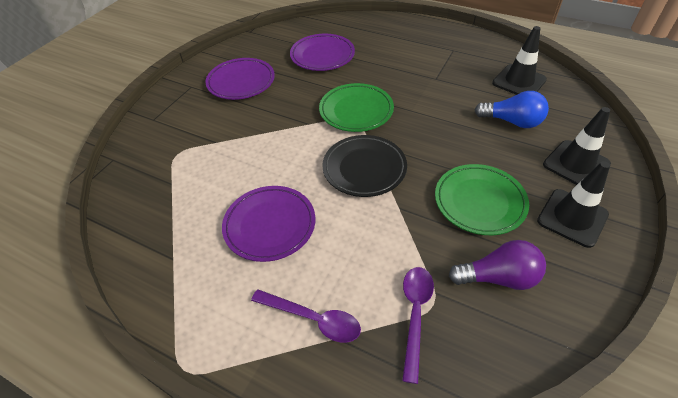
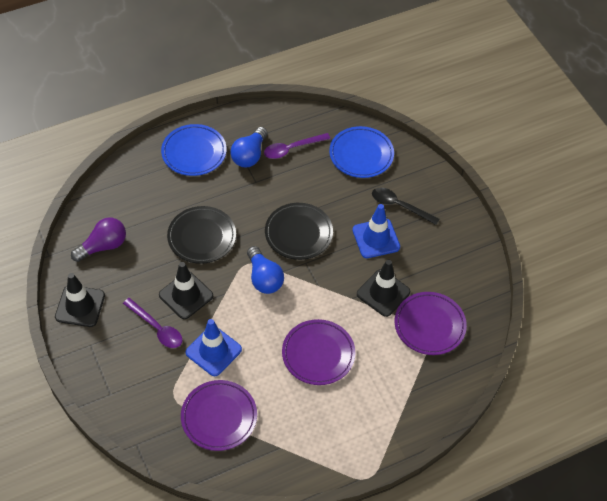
black plate: [322,135,407,197] = 1 -> [167,206,236,264] [265,203,333,260] = 2
black spoon: none = 0 -> [372,188,439,225] = 1
blue light bulb: [475,91,549,128] = 1 -> [230,127,268,167] [247,246,284,294] = 2
blue plate: none = 0 -> [161,124,227,176] [329,126,394,178] = 2
blue traffic cone: none = 0 -> [186,319,242,376] [352,204,400,258] = 2
green plate: [319,83,394,132] [435,164,529,235] = 2 -> none = 0

